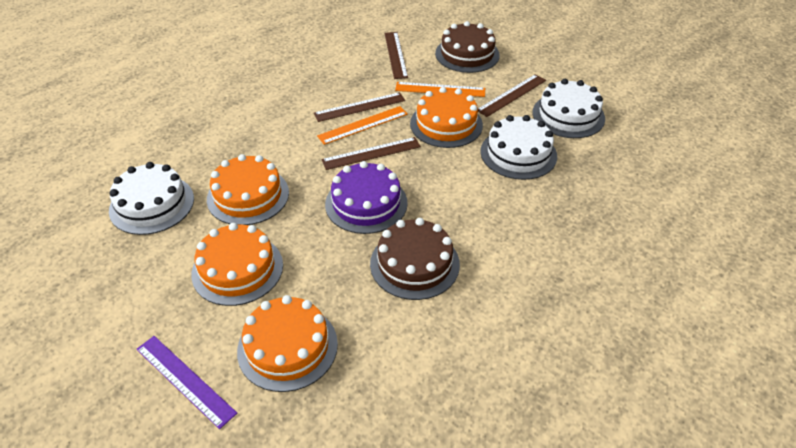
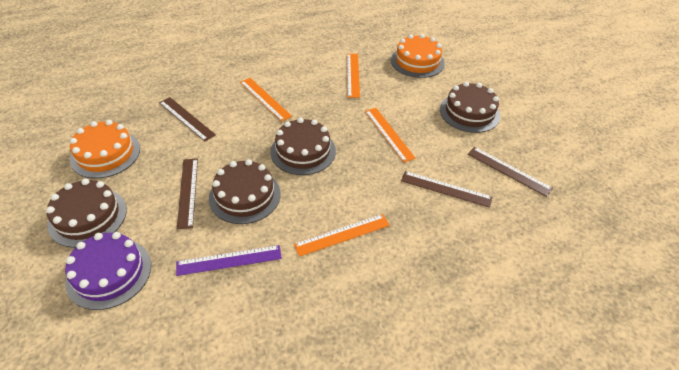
brown cake: [370,218,460,300] [435,21,500,73] = 2 -> [46,179,127,248] [209,159,280,224] [270,118,336,175] [440,82,500,133] = 4
orange cake: [191,223,283,306] [207,154,289,225] [237,295,338,392] [410,87,483,148] = 4 -> [70,120,140,179] [391,34,445,78] = 2
orange ruler: [317,106,408,145] [395,82,485,97] = 2 -> [240,78,292,122] [294,214,390,257] [347,54,360,98] [365,108,416,162] = 4
white cake: [109,162,194,235] [480,115,557,180] [533,79,605,138] = 3 -> none = 0

